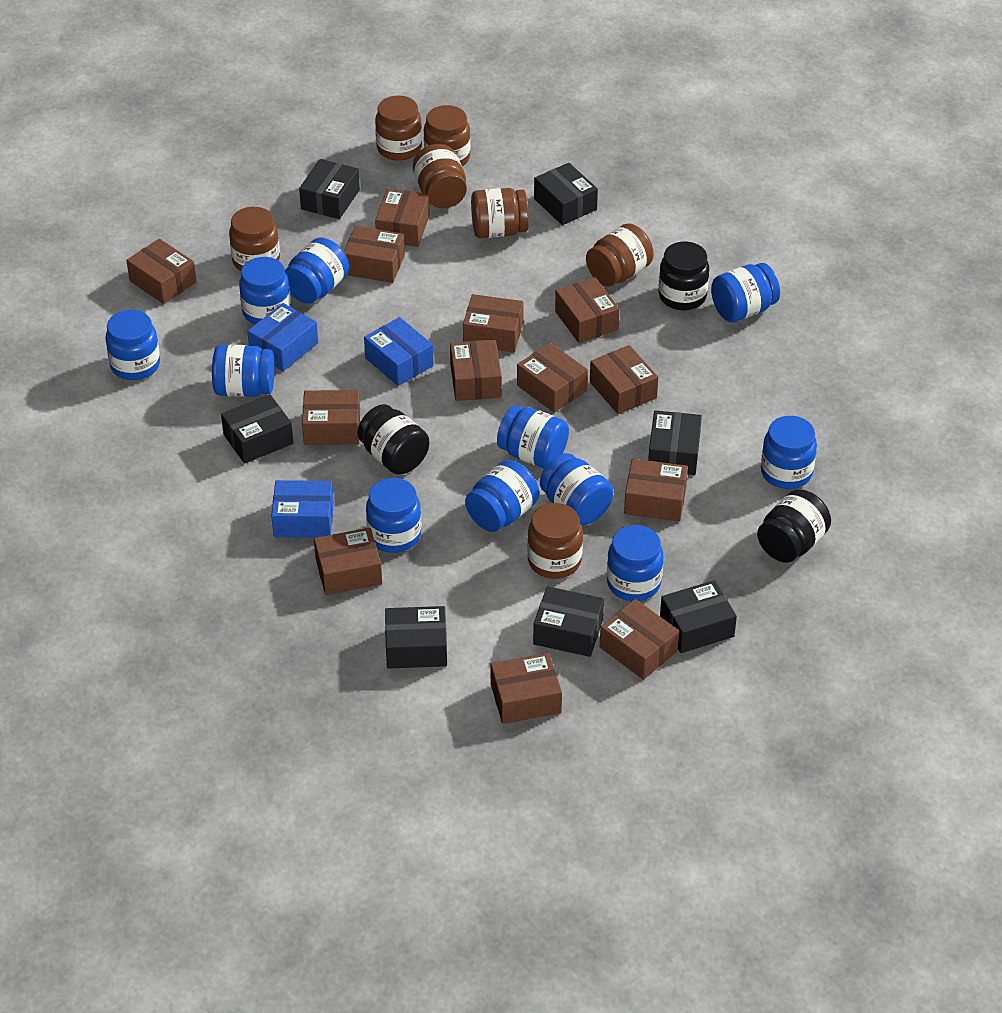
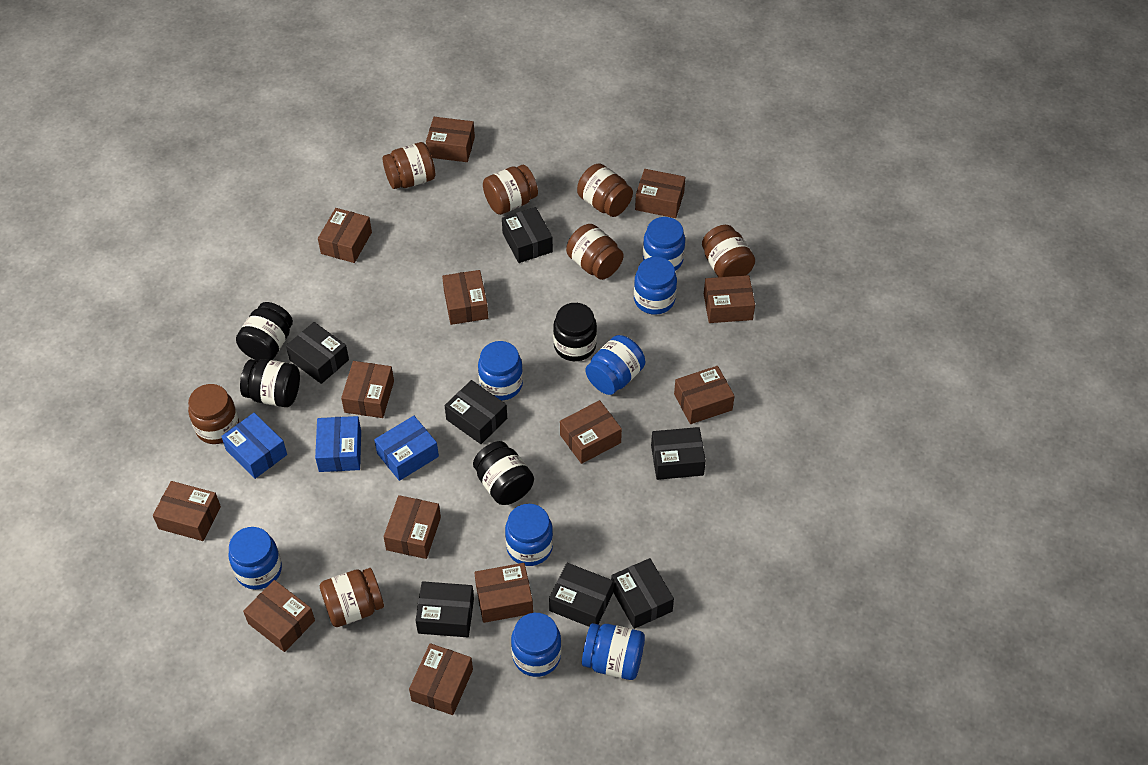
black jar: [357,404,429,475] [658,241,709,310] [757,489,831,563] = 3 -> [236,302,293,360] [240,359,300,407] [473,441,534,505] [553,303,597,361] = 4
blue jar: [106,310,160,380] [212,344,275,397] [239,257,291,324] [285,238,349,304] [366,478,421,553] [465,460,539,532] [497,405,569,469] [540,453,613,525] [607,525,663,601] [711,263,780,322] [761,416,817,489] = 11 -> [228,527,282,590] [478,341,523,401] [505,504,553,566] [511,613,561,677] [582,623,645,680] [585,335,645,395] [634,257,677,315] [643,217,685,271] = 8

